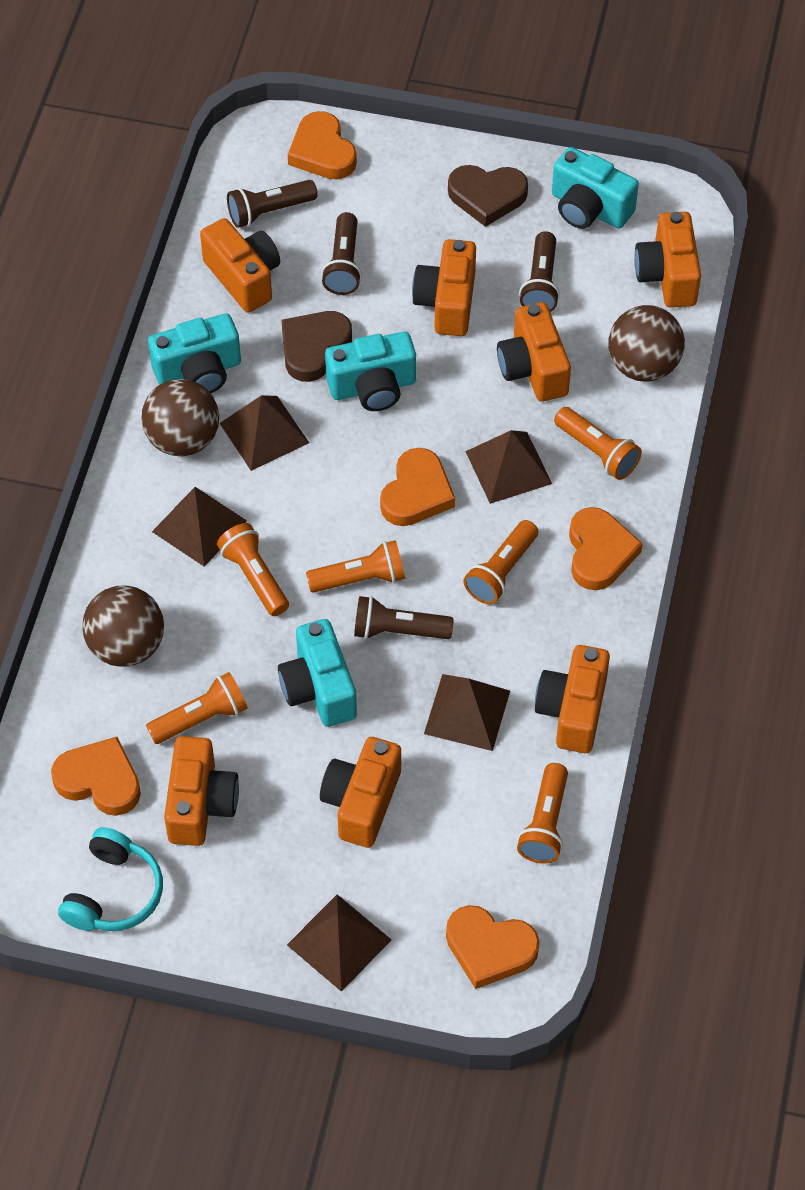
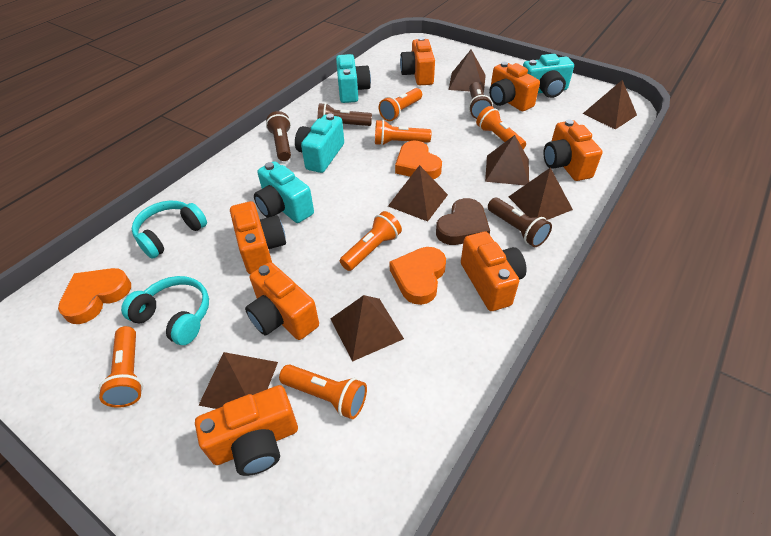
brown ball: [82,586,164,667] [142,379,219,456] [608,305,685,382] = 3 -> none = 0
brown heart: [282,311,352,382] [448,165,528,227] = 2 -> [436,198,490,245] = 1
brown pyramid: [152,487,247,567] [220,395,309,471] [287,894,391,992] [424,674,510,751] [465,430,552,504] = 5 -> [198,352,278,409] [330,295,404,362] [388,165,448,222] [449,50,486,93] [485,135,529,185] [509,168,573,220] [583,80,637,130] = 7
orange heart: [51,737,141,816] [288,111,357,180] [380,448,455,526] [446,905,540,989] [569,507,643,590] = 5 -> [58,268,131,324] [390,247,446,305] [395,141,442,179] = 3
turquoise headphones: [58,827,163,931] = 1 -> [121,276,209,345] [132,201,207,259] = 2

